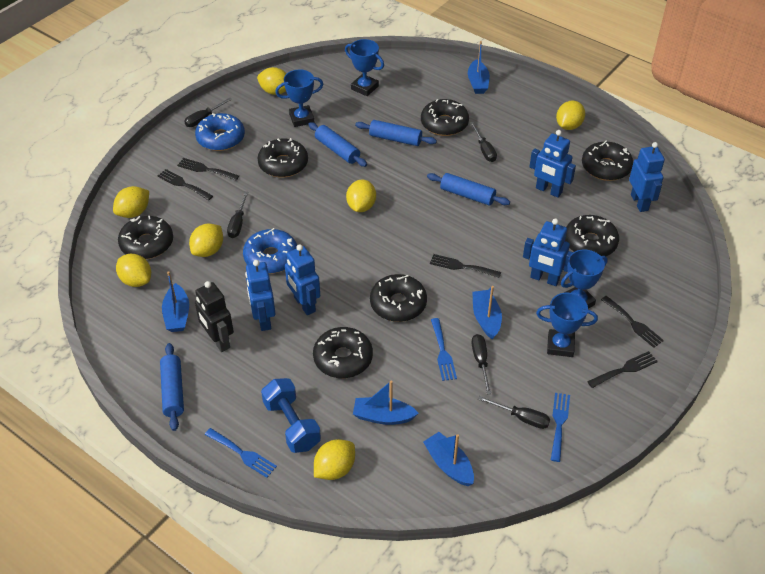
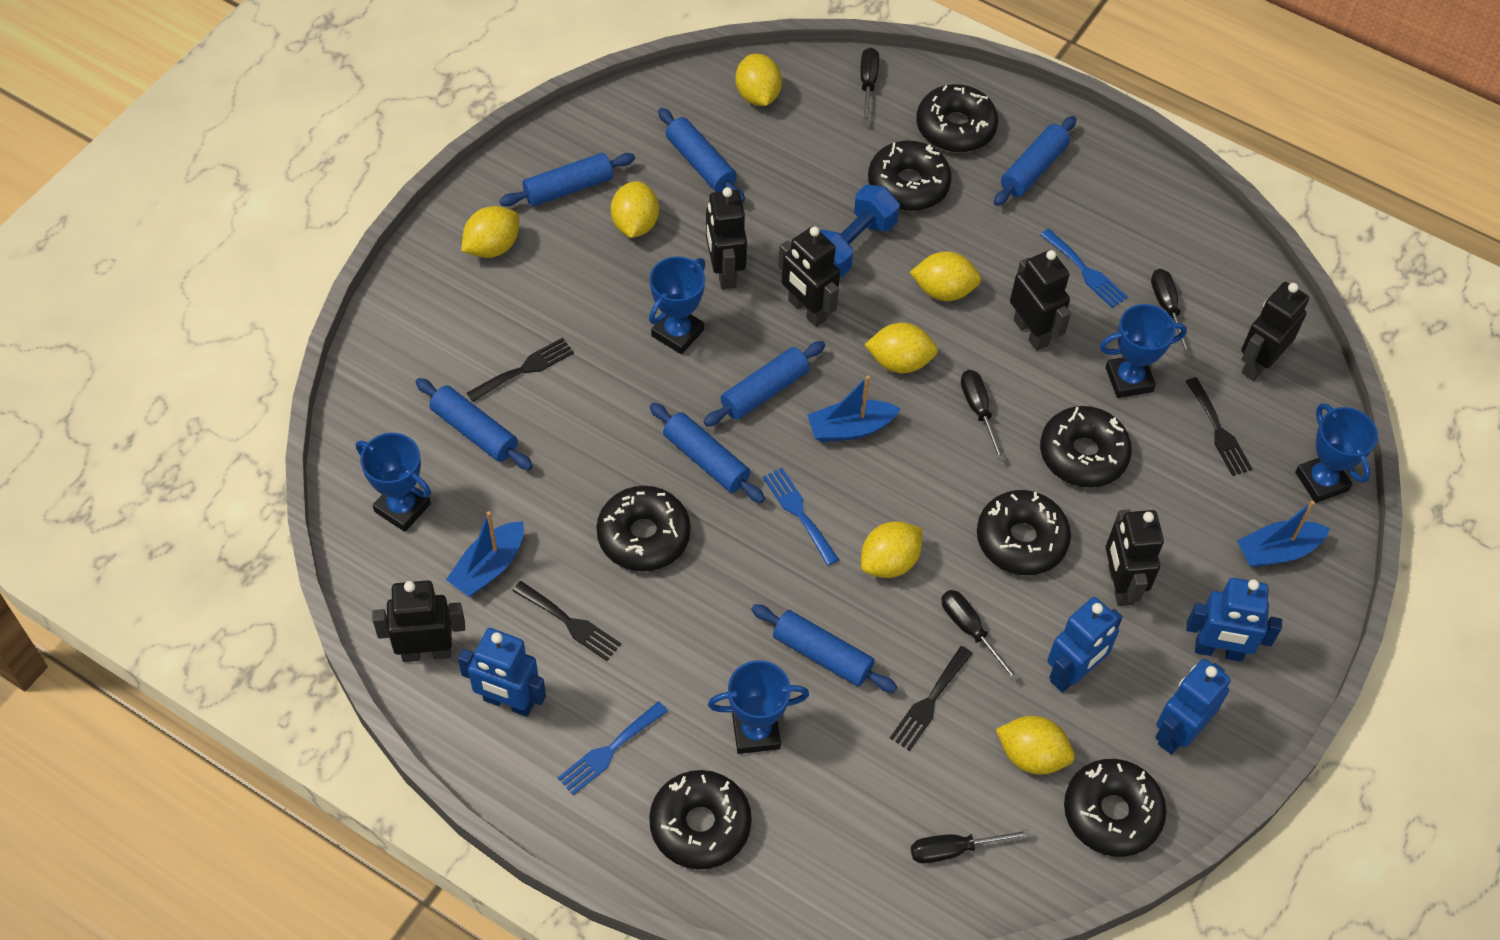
black fork: [157,169,213,200] [177,158,239,180] [430,254,501,278] [587,351,658,388] [601,296,664,348] = 5 -> [467,338,574,402] [512,581,621,661] [890,646,973,751] [1185,377,1253,476] = 4
black robot: [195,281,234,352] = 1 -> [372,580,465,662] [706,187,747,290] [778,226,840,327] [1010,250,1071,351] [1106,510,1164,606] [1241,282,1309,381] = 6
blue boat: [162,271,189,332] [353,381,418,425] [423,432,474,486] [468,41,490,94] [472,286,502,339] = 5 -> [446,511,524,597] [807,375,901,442] [1237,501,1330,567] = 3
blue donut: [195,113,245,151] [243,228,297,274] = 2 -> none = 0
blue robot: [245,260,276,331] [285,244,320,315] [523,219,573,286] [529,130,576,198] [629,142,665,212] = 5 -> [458,628,546,717] [1047,597,1123,693] [1155,659,1231,755] [1186,578,1282,662] = 4
blue rolling pin: [160,343,184,431] [308,122,367,167] [355,120,437,146] [427,173,510,206] = 4 -> [416,378,533,470] [499,153,635,206] [649,403,765,503] [658,108,745,203] [704,341,825,426] [751,604,897,692] [994,116,1076,206] = 7
blue trophy: [275,69,324,127] [345,39,384,96] [536,293,598,357] [561,250,608,309] = 4 -> [356,433,431,532] [649,256,705,354] [708,661,809,754] [1100,304,1187,398] [1295,403,1378,503] = 5

